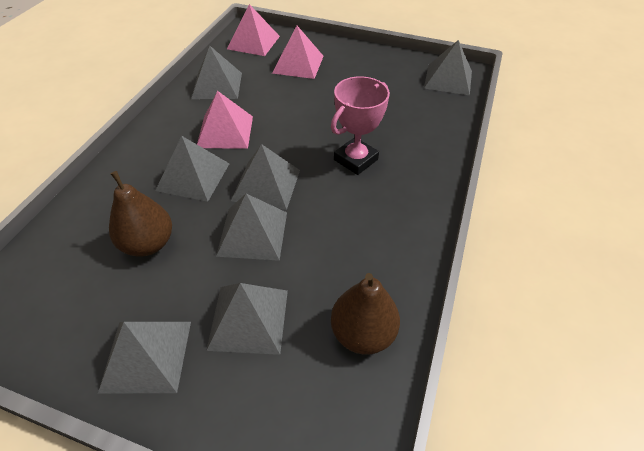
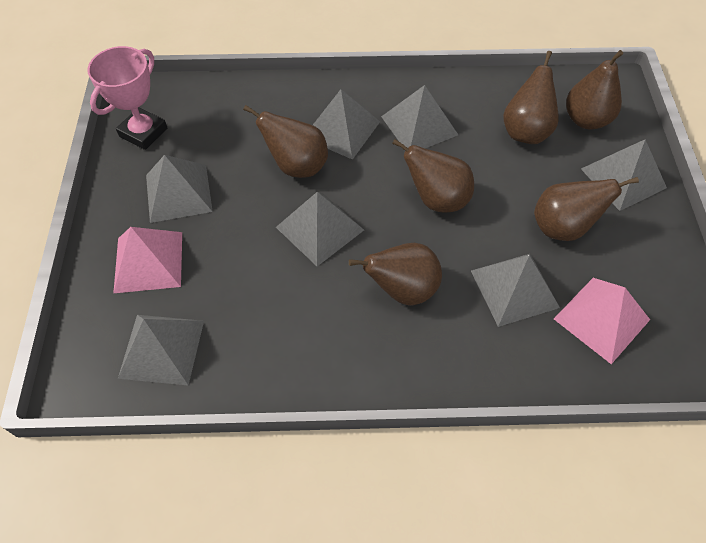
brown pear: [109,171,172,257] [331,273,400,355] = 2 -> [243,105,328,178] [349,243,442,305] [392,139,474,213] [503,51,559,144] [534,177,639,241] [566,50,623,130] = 6
pink pyramid: [197,91,253,149] [227,4,280,56] [272,26,323,79] = 3 -> [113,227,182,293] [554,278,650,364] = 2

